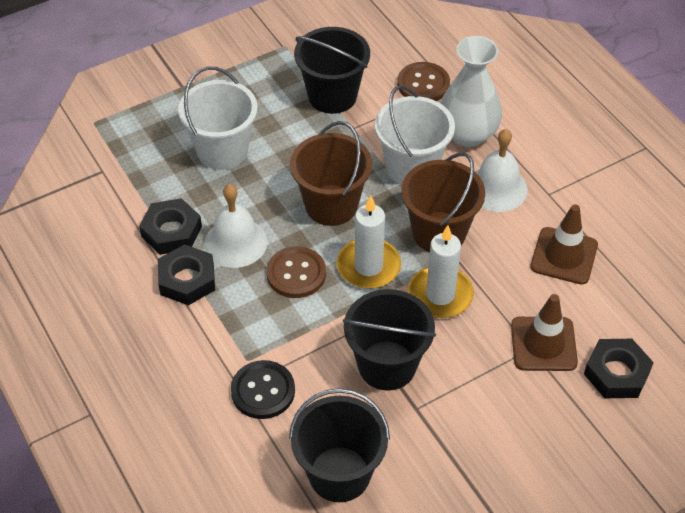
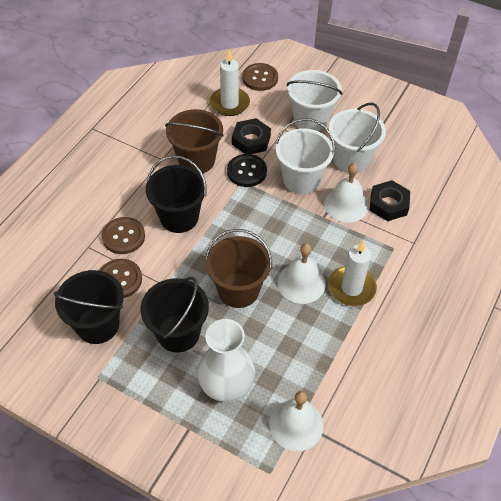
black nut: [139,198,202,255] [158,244,215,305] [584,339,654,398] = 3 -> [232,118,271,154] [370,180,410,221] = 2
brown button: [266,246,326,298] [397,62,450,101] = 2 -> [99,259,142,298] [102,217,145,254] [242,63,278,91] = 3
brown traffic cone: [511,294,578,371] [530,205,598,284] = 2 -> none = 0
white bell: [204,184,267,268] [475,129,528,212] = 2 -> [269,391,324,451] [278,243,326,304] [324,163,369,223] = 3
white bucket: [178,66,258,170] [375,85,455,185] = 2 -> [275,118,335,194] [287,70,343,132] [329,103,386,173] = 3

